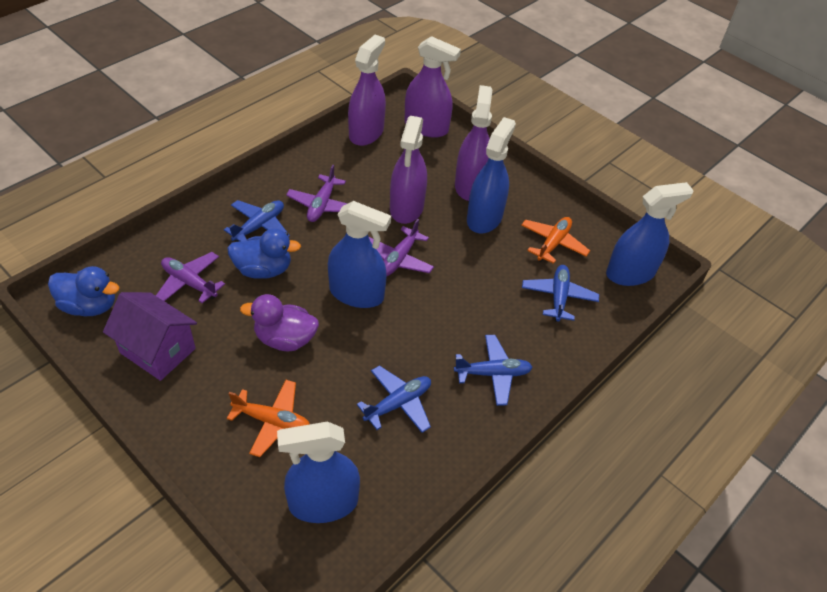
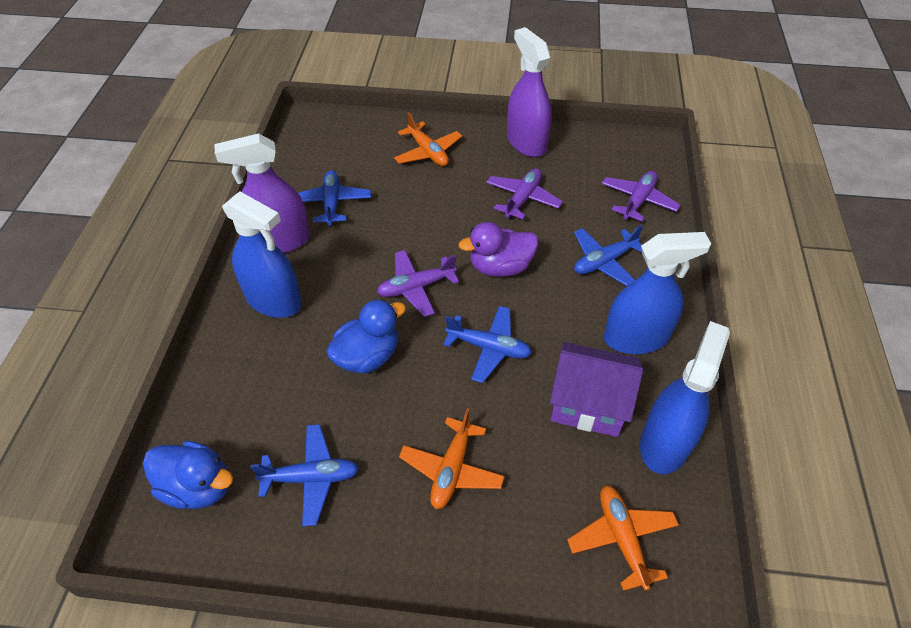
blue spray bottle: [277,422,360,523] [328,201,391,308] [467,117,516,234] [606,182,694,286] = 4 -> [222,191,302,318] [604,232,711,354] [640,321,730,474] = 3
orange plane: [227,380,310,457] [521,217,590,264] = 2 -> [394,112,462,166] [399,408,505,509] [567,486,679,591] = 3
purple spray bottle: [348,35,386,146] [390,116,427,224] [405,36,461,138] [455,85,492,201] = 4 -> [214,133,310,253] [507,27,552,157] = 2

